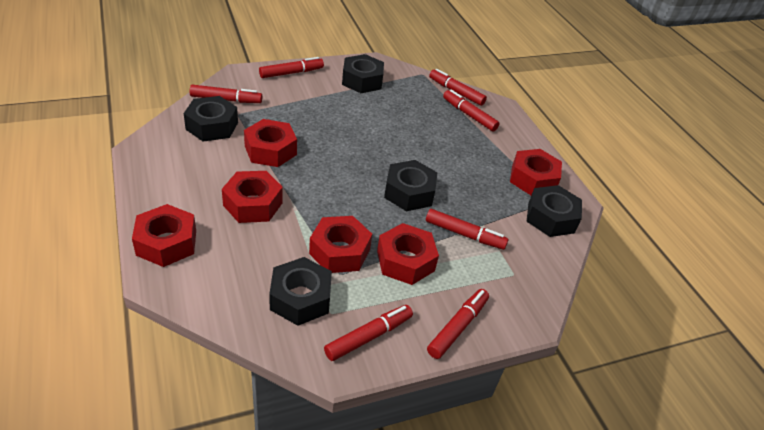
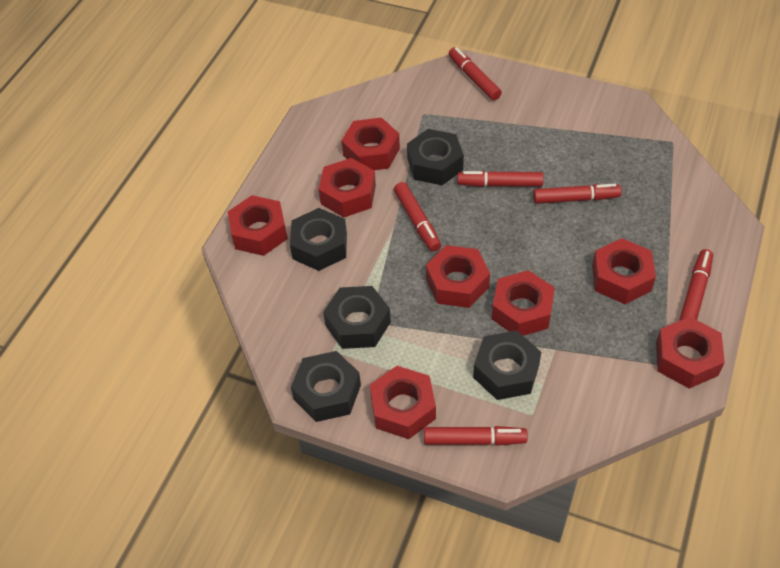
red marker: [189,85,262,103] [259,57,324,78] [324,305,413,361] [426,209,508,250] [427,289,489,359] [429,69,487,106] [443,90,500,132] = 7 -> [394,182,441,251] [424,426,528,446] [449,47,502,100] [457,171,544,187] [533,184,622,204] [679,249,713,321] = 6
red nut: [132,204,196,267] [222,171,283,223] [244,119,297,167] [309,216,372,273] [377,223,439,285] [510,149,562,195] = 6 -> [228,195,288,256] [319,158,376,217] [341,117,400,170] [370,366,436,439] [426,245,490,308] [492,270,555,336] [592,238,656,304] [656,317,725,389] = 8

